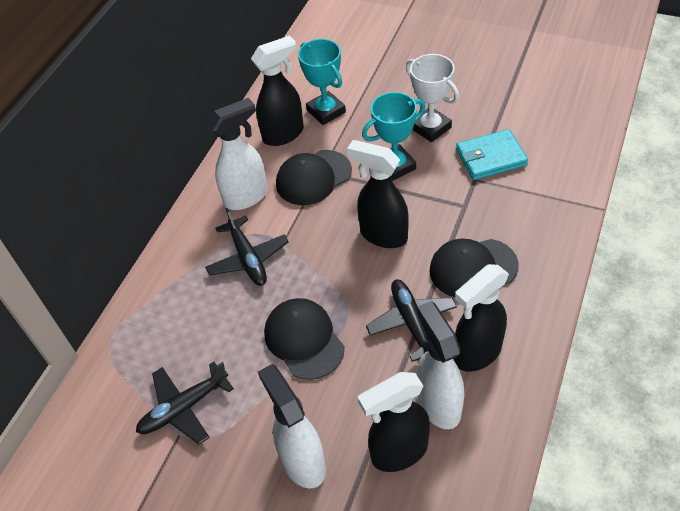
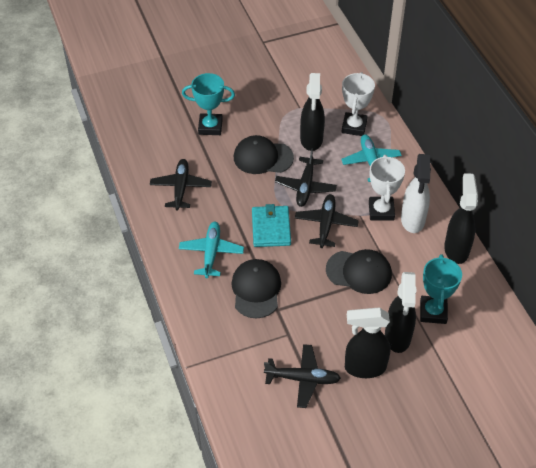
black plane: [136,361,234,444] [205,208,289,286] [366,279,457,362] = 3 -> [150,159,212,210] [264,344,341,408] [275,148,337,207] [295,194,359,248] = 4
turquoise plane: none = 0 -> [179,222,244,278] [341,135,402,182] = 2
white spray bottle: [207,98,268,210] [258,364,326,489] [417,301,464,429] = 3 -> [401,154,431,233] = 1
white trophy: [406,54,459,142] = 1 -> [342,72,375,136] [369,155,405,220] = 2

